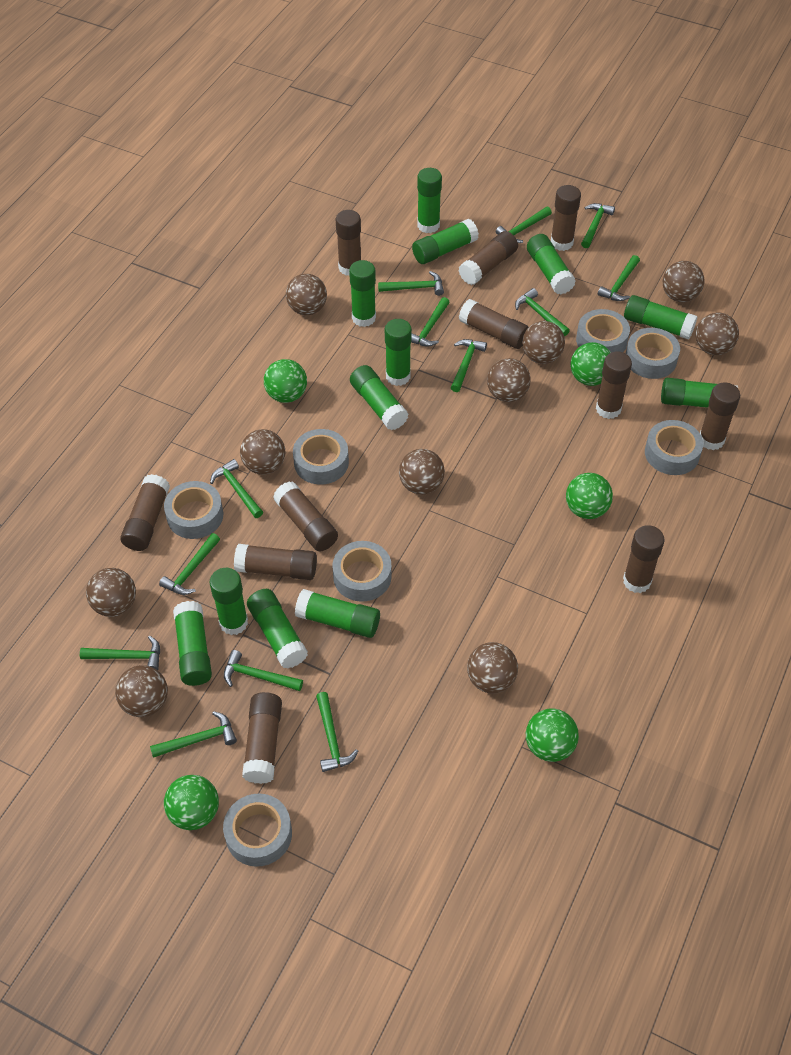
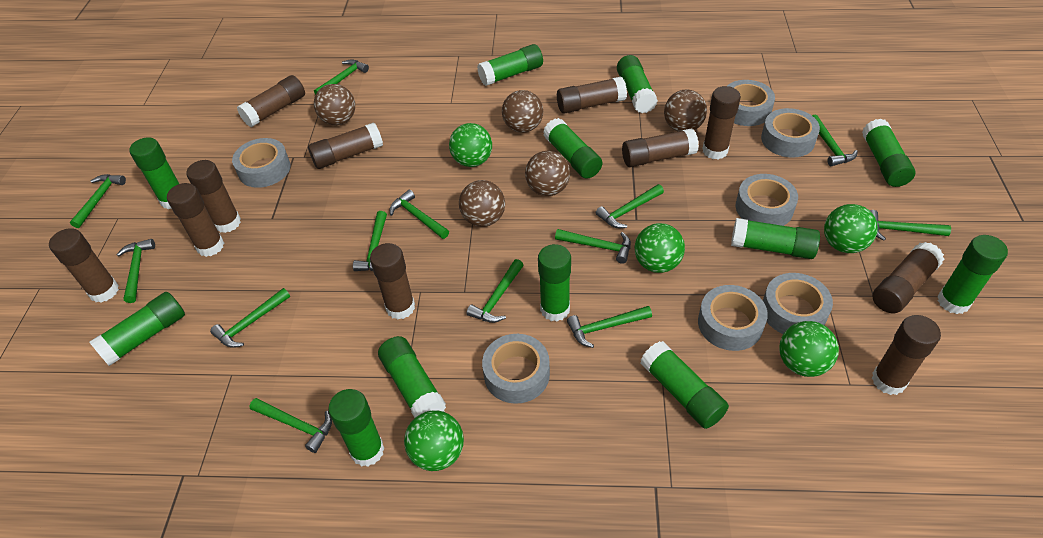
brown ball: [86,568,136,617] [115,665,168,717] [240,429,285,475] [286,274,327,315] [399,449,445,495] [467,642,518,694] [487,358,531,402] [522,321,565,364] [663,261,704,302] [696,313,739,355] = 10 -> [314,84,355,125] [459,180,505,227] [502,90,543,133] [525,151,570,196] [664,90,707,132] = 5

